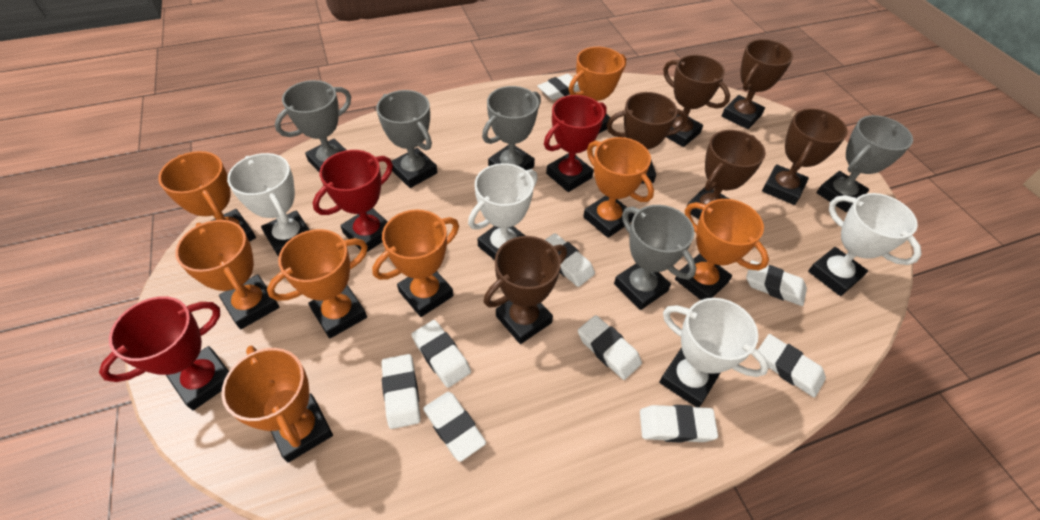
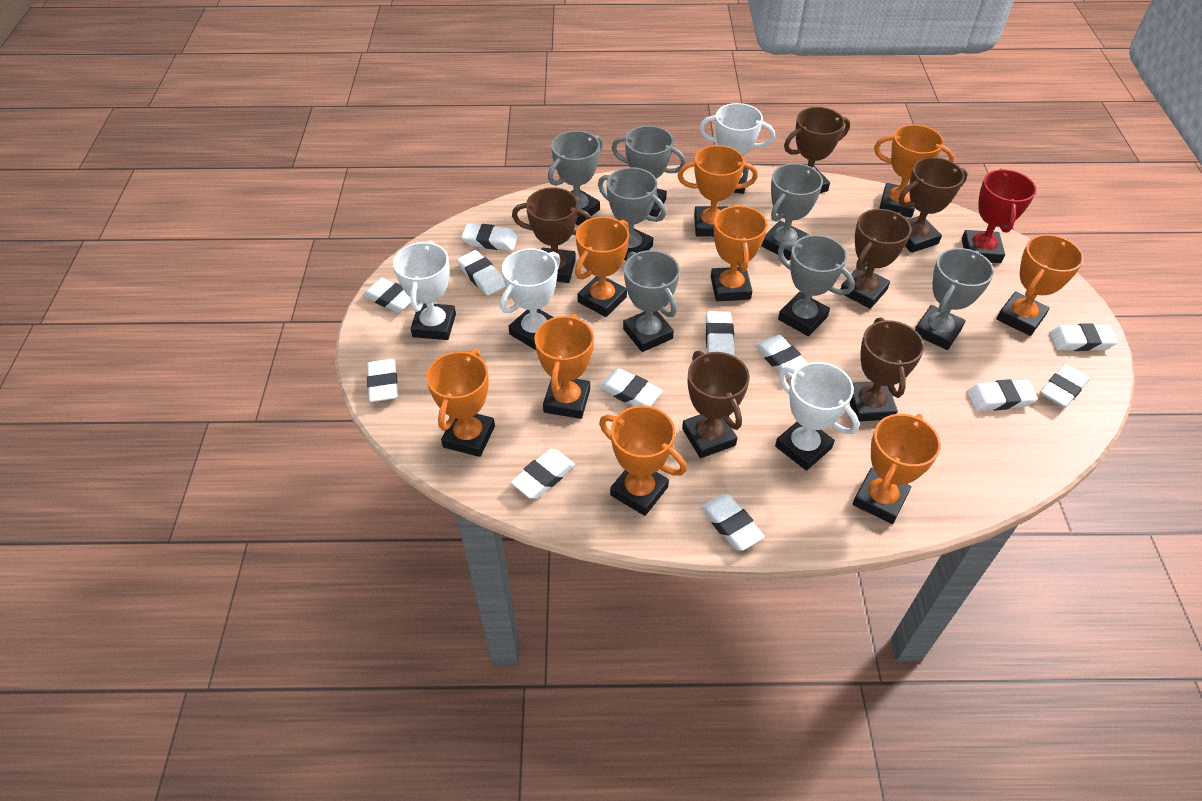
grey trophy: [275,80,351,173] [376,90,437,188] [482,86,541,170] [614,205,696,310] [817,115,913,212] = 5 -> [548,131,603,225] [598,167,666,261] [612,126,686,217] [623,250,680,352] [761,163,823,260] [778,235,855,336] [915,248,994,350] = 7
orange trophy: [158,151,256,242] [175,220,279,329] [221,346,333,462] [267,229,368,338] [372,210,459,317] [569,47,626,134] [583,137,654,238] [675,199,769,300] = 8 -> [426,349,495,457] [534,314,594,419] [575,217,629,317] [599,406,687,516] [678,145,758,237] [711,204,768,301] [853,414,941,524] [874,125,954,218] [996,234,1084,336] = 9
red trophy: [99,296,229,410] [313,150,393,252] [544,95,607,192] = 3 -> [961,169,1037,263] = 1
white eraser: [382,354,421,429] [411,320,471,388] [423,392,486,462] [537,74,579,100] [545,233,595,287] [578,315,642,380] [640,405,718,443] [746,260,807,306] [758,334,826,398] = 9 -> [363,278,411,313] [367,359,398,402] [457,250,506,296] [461,223,518,251] [511,449,575,499] [599,369,663,406] [701,494,765,551] [706,311,735,356] [755,335,807,378] [967,379,1038,411] [1041,364,1089,408] [1049,323,1118,351] = 12

